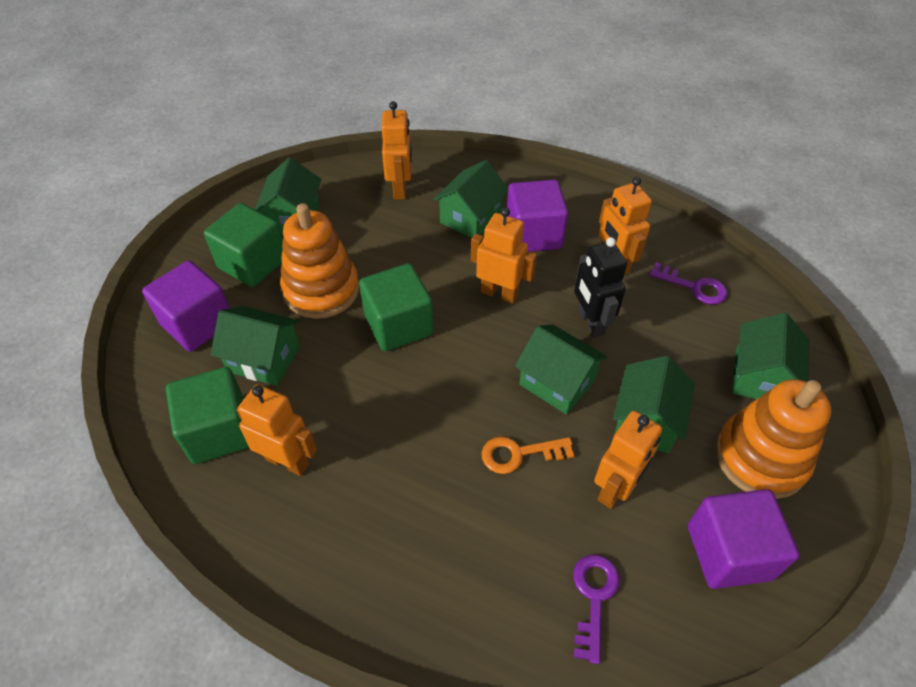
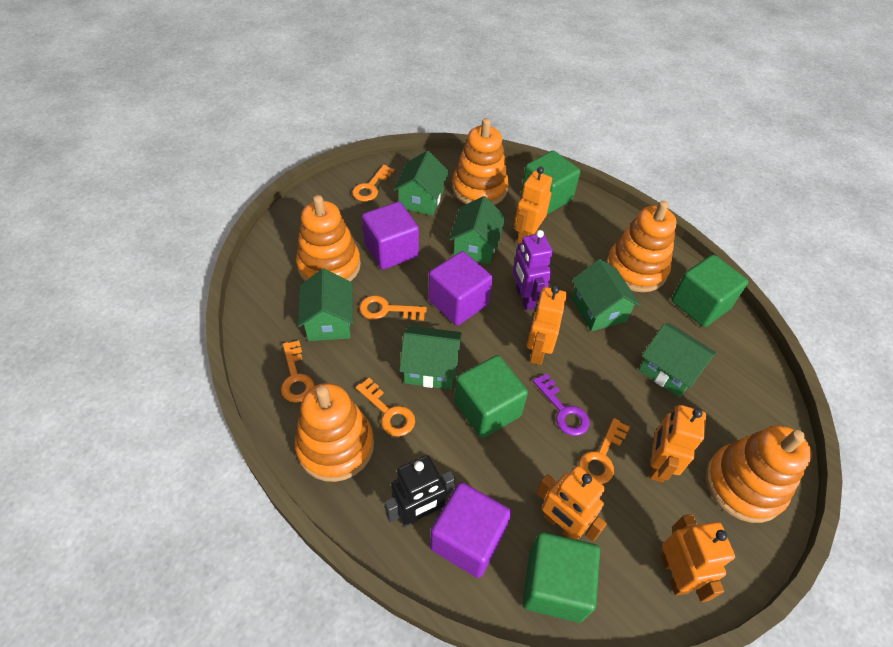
green cube: [166,367,249,464] [204,203,283,287] [359,263,434,351] = 3 -> [454,355,528,438] [521,151,580,214] [522,532,600,623] [671,254,748,327] = 4
orange key: [482,437,574,474] = 1 -> [281,340,315,403] [352,165,394,202] [356,378,415,436] [359,295,427,321] [579,418,630,484] = 5
orange stacking toy: [280,203,359,319] [715,379,831,499] = 2 -> [295,383,374,482] [296,195,361,281] [452,118,509,205] [606,201,677,292] [706,425,812,523] = 5
purple key: [573,555,620,664] [649,262,727,305] = 2 -> [533,373,590,436] = 1
purple robot: none = 0 -> [513,230,553,310] = 1

